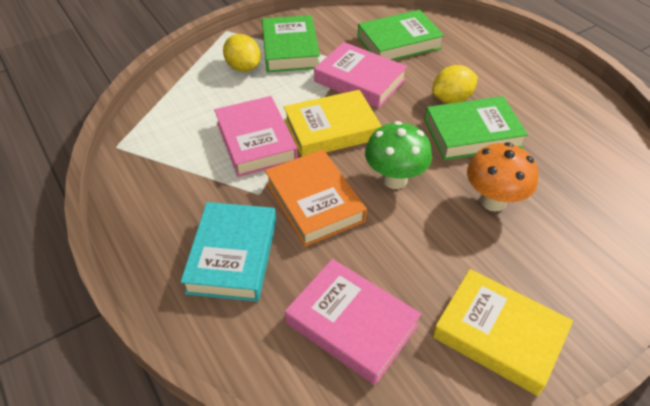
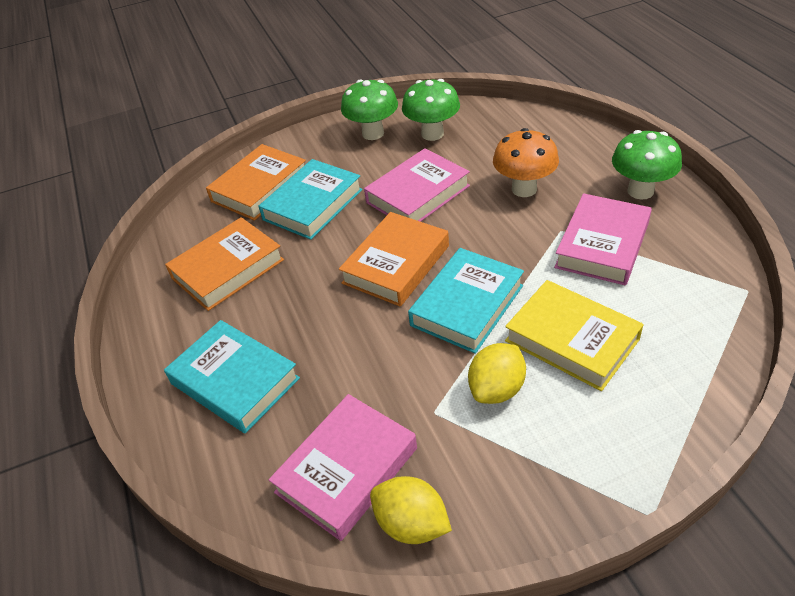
green book: [262,15,320,72] [358,10,444,61] [425,96,528,160] = 3 -> none = 0
green mushroom: [365,121,432,189] = 1 -> [341,79,398,140] [402,79,460,141] [612,130,682,200] = 3
orange book: [265,149,367,247] = 1 -> [165,217,284,311] [206,144,306,221] [339,212,449,307] = 3
turquoise book: [181,202,276,302] = 1 -> [164,320,300,433] [259,159,363,240] [408,248,524,354] = 3
yellow book: [284,90,382,157] [432,269,573,396] = 2 -> [505,280,644,391] = 1

